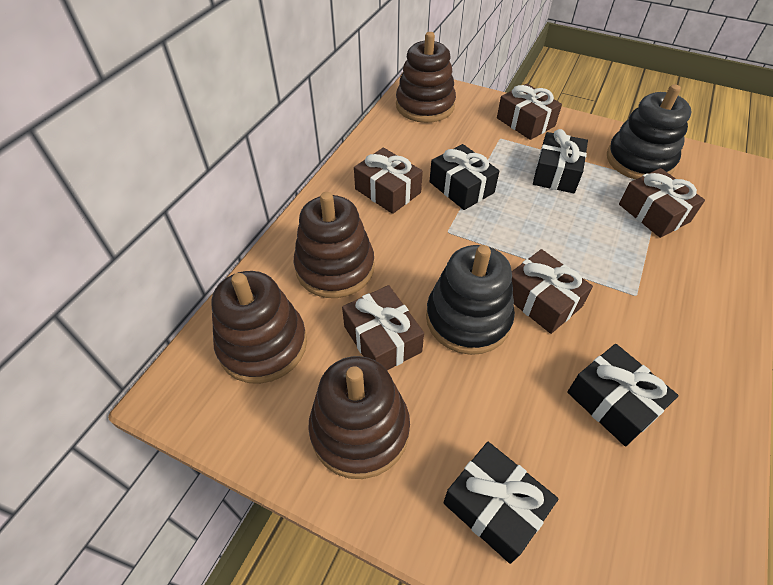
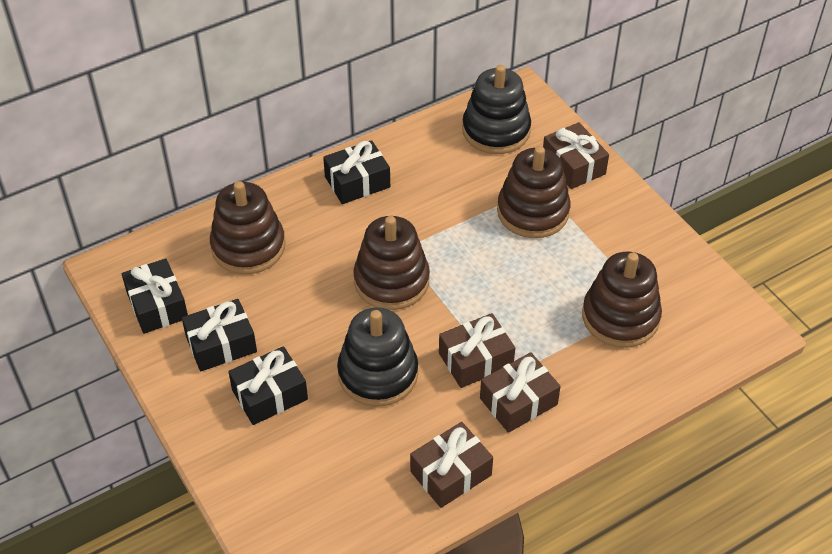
brown gift: [342,285,424,370] [354,148,423,214] [497,84,562,140] [512,249,593,334] [619,168,705,238] = 5 -> [410,422,493,508] [439,313,515,388] [480,352,561,433] [543,122,609,189] = 4

